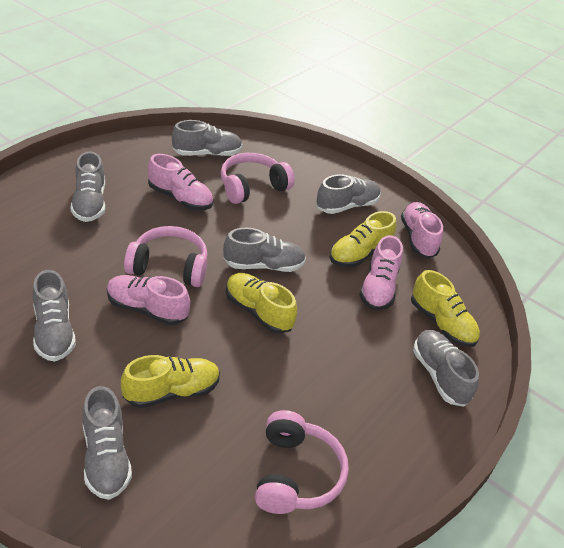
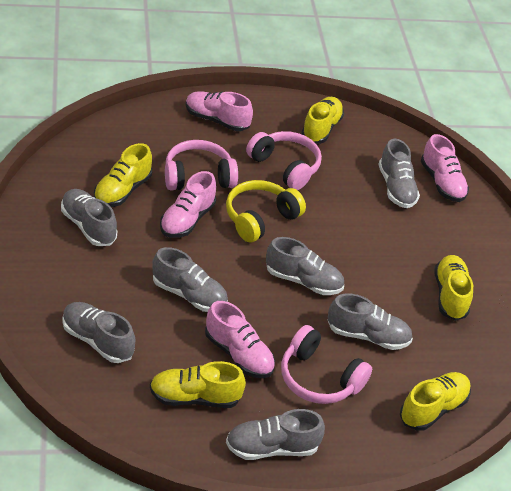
yellow headphones: none = 0 -> [226,180,306,242] = 1
yellow shoe: [121,355,220,408] [226,273,297,334] [329,211,396,267] [411,270,480,347] = 4 -> [94,143,152,207] [150,361,246,408] [301,97,344,144] [400,372,471,431] [434,255,473,321] = 5

